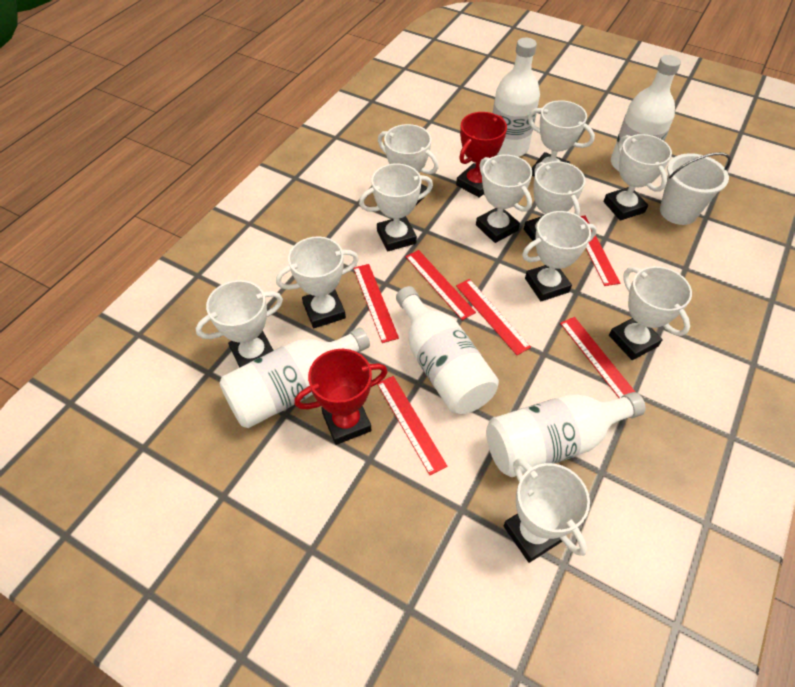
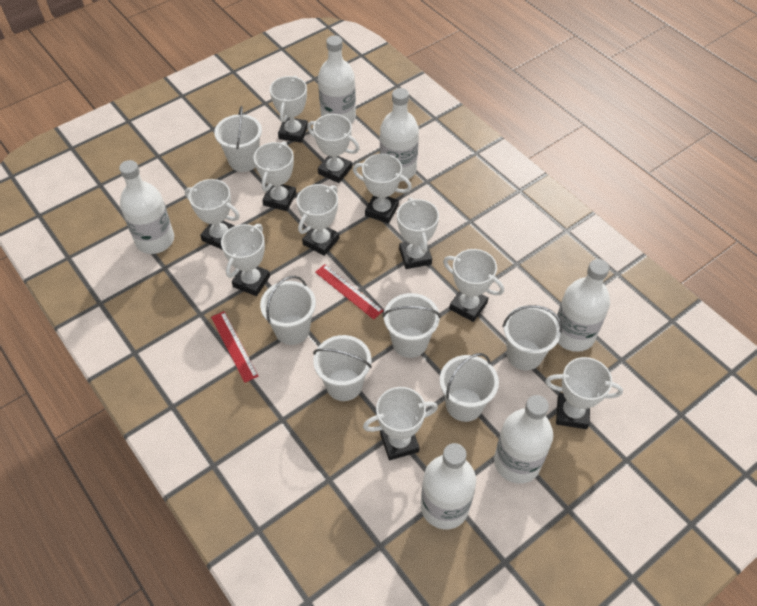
red ruler: [353,264,399,343] [377,376,448,475] [406,250,476,320] [456,279,531,355] [560,317,635,398] [580,216,620,286] = 6 -> [211,311,259,383] [315,264,384,320] = 2
red trophy: [294,349,388,445] [456,112,507,198] = 2 -> none = 0
white bottle: [220,327,370,428] [396,286,499,414] [486,392,646,477] [493,38,540,157] [611,55,681,172] = 5 -> [119,160,174,254] [318,35,356,124] [380,88,419,181] [421,443,476,529] [494,395,553,484] [557,259,610,352] = 6
white bucket: [660,152,731,225] = 1 -> [214,106,262,172] [260,276,316,345] [313,335,372,401] [382,293,441,358] [440,353,499,422] [503,305,562,370] = 6

